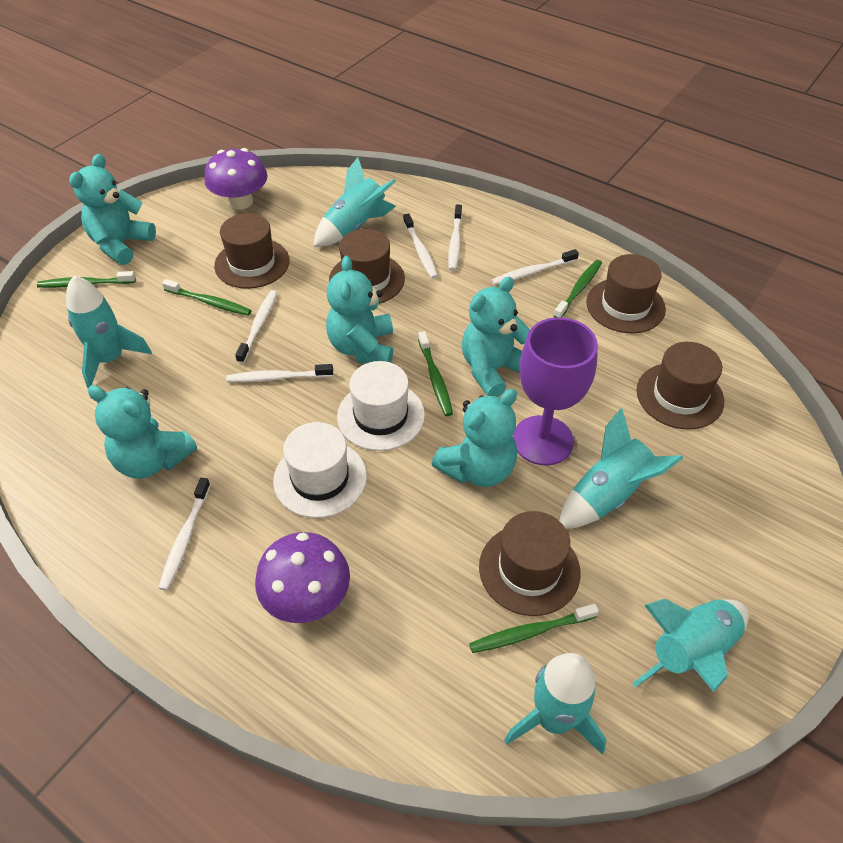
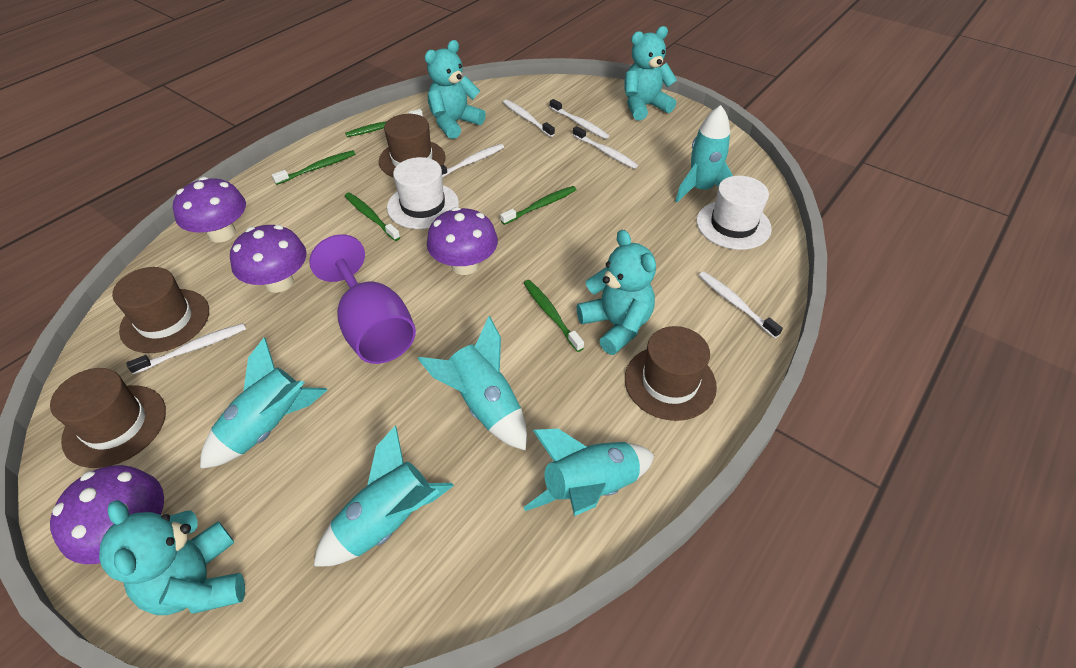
brown hat: [214,213,290,289] [329,229,405,304] [479,511,580,616] [586,254,666,334] [637,342,724,430] = 5 -> [50,368,166,468] [112,267,209,353] [379,114,446,178] [625,326,717,421] = 4
purple mushroom: [204,148,267,210] [255,532,350,623] = 2 -> [50,465,164,564] [173,177,246,242] [230,225,306,293] [427,207,498,275] = 4
turquoise teddy bear: [69,154,156,265] [88,385,197,479] [326,256,393,364] [432,389,517,487] [462,277,530,397] = 5 -> [99,500,245,615] [425,40,486,139] [577,230,656,355] [624,26,677,121] = 4

